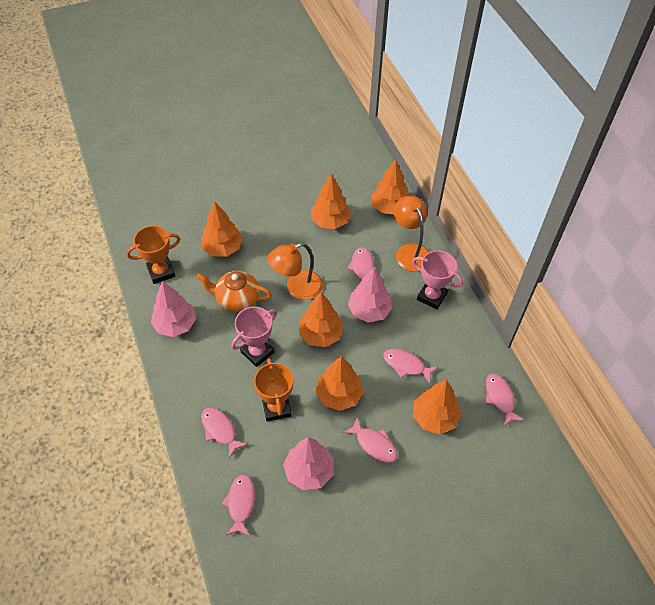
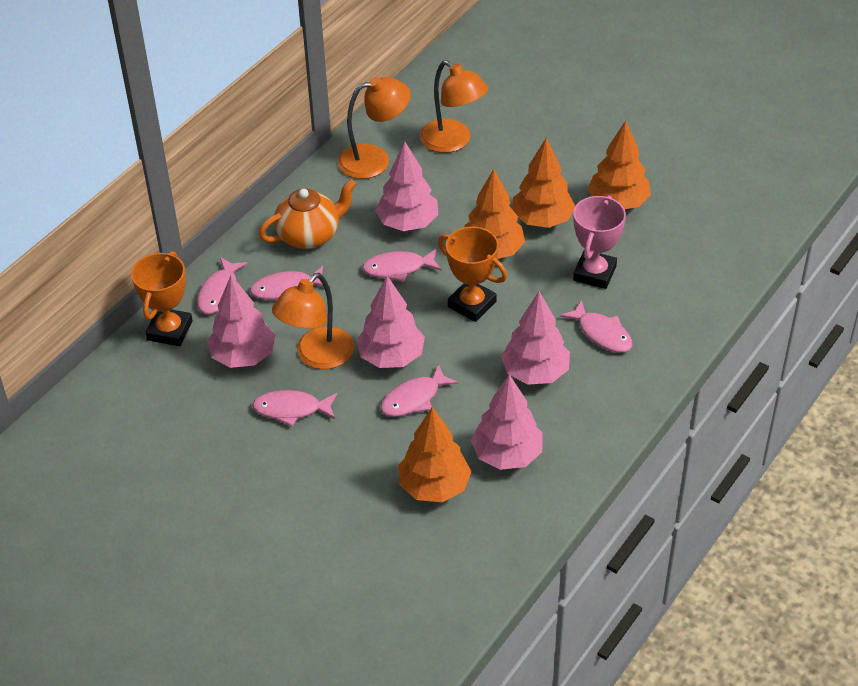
orange lamp: [268,243,323,300] [394,196,429,272] = 2 -> [272,273,354,369] [338,77,411,179] [419,60,488,153] = 3
orange tree: [201,201,243,257] [299,292,344,347] [311,173,351,229] [316,356,364,411] [371,159,409,214] [413,380,461,434] = 6 -> [398,407,472,502] [464,169,525,259] [513,138,575,228] [588,121,651,209] = 4
pink tree: [151,281,196,337] [283,437,334,490] [348,267,392,323] = 3 -> [207,275,275,368] [356,276,425,368] [375,141,438,231] [471,374,543,470] [501,292,570,385] = 5
pink trophy: [231,307,277,367] [412,251,463,310] = 2 -> [573,195,626,289] = 1

